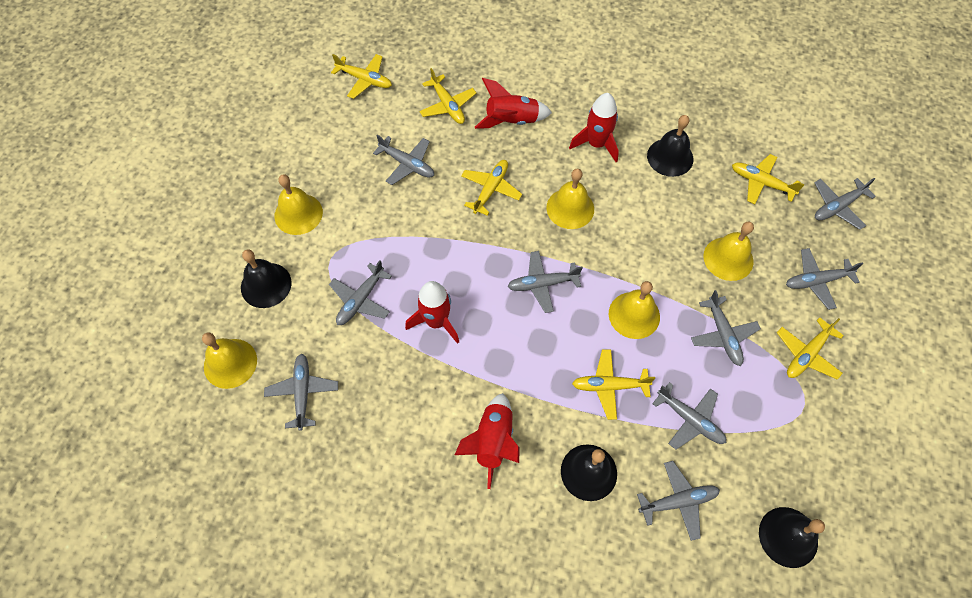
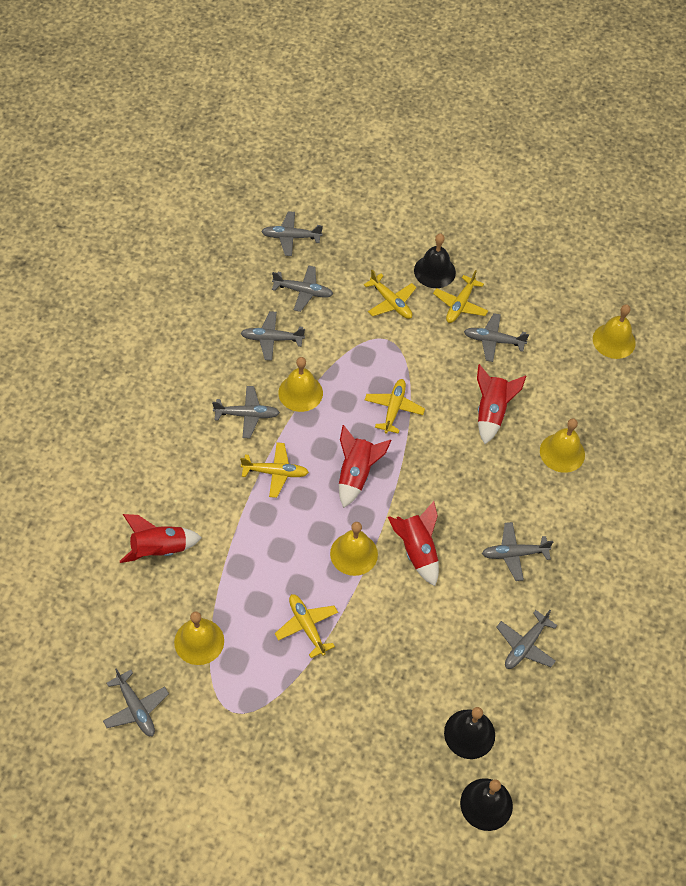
black bell: [241,249,292,308] [561,444,617,501] [647,115,693,177] [759,507,825,568] = 4 -> [414,233,456,288] [444,707,495,759] [460,778,513,831] = 3
grey plane: [264,353,338,431] [329,260,392,325] [373,135,434,185] [507,251,583,313] [637,461,720,541] [652,382,726,449] [691,290,761,366] [786,248,863,310] [814,178,876,230] = 9 -> [103,668,169,736] [212,386,280,438] [241,311,305,361] [261,211,323,256] [272,265,333,312] [464,313,529,362] [482,522,553,581] [496,610,558,669] = 8
yellow plane: [331,54,392,99] [419,68,476,124] [461,160,522,216] [572,349,655,420] [732,154,804,204] [777,317,844,380] = 6 -> [240,442,309,498] [275,594,338,658] [364,270,416,319] [365,379,425,434] [433,270,488,323] = 5

